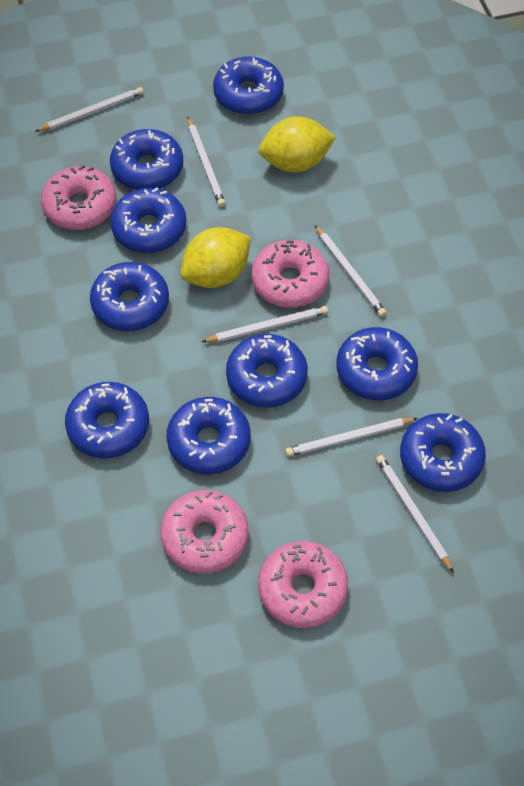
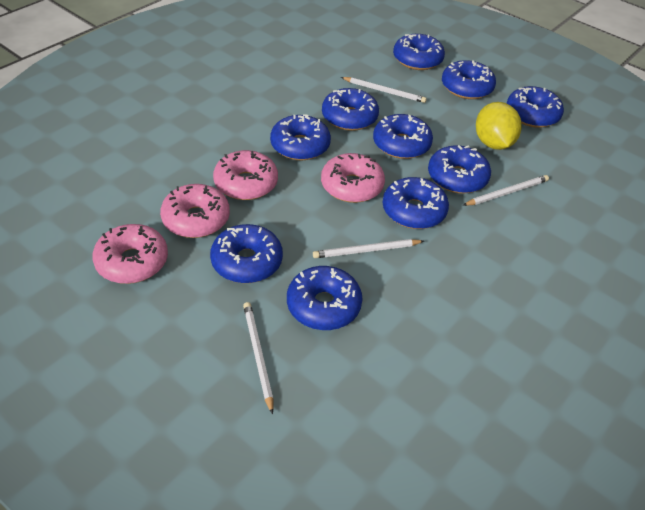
blue donut: [65,382,149,458] [90,262,169,331] [110,129,183,190] [110,188,186,253] [166,397,251,474] [213,56,284,115] [226,334,308,407] [336,327,418,400] [400,413,486,492] = 9 -> [210,224,283,283] [270,114,331,160] [287,266,363,330] [322,88,379,131] [373,114,433,159] [383,177,449,229] [393,34,445,70] [428,145,491,194] [442,60,496,99] [507,86,564,128] = 10
white pencil: [35,87,144,132] [187,117,225,207] [202,306,328,342] [285,418,418,457] [315,225,386,317] [376,455,454,573] = 6 -> [243,302,273,415] [313,239,424,258] [341,77,427,103] [463,175,549,206] = 4
yellow lemon: [181,227,251,288] [259,116,336,173] = 2 -> [476,102,522,150] = 1

